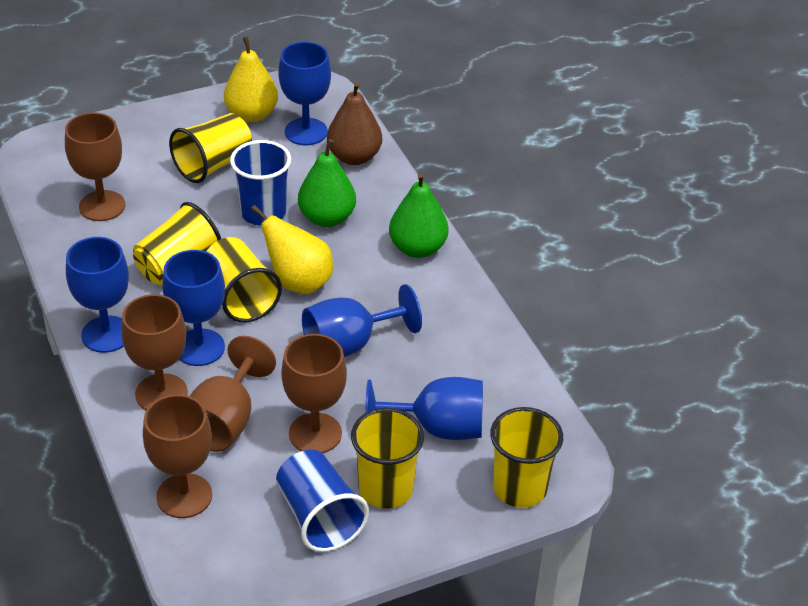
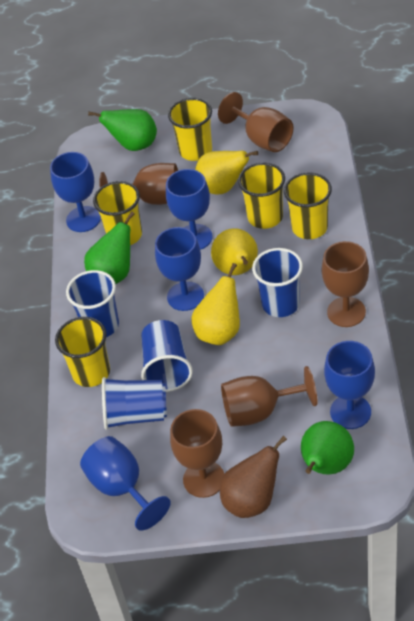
blue cup: [230,140,291,226] [276,450,369,552] = 2 -> [66,270,119,337] [102,377,167,430] [141,320,193,392] [252,248,303,317] = 4
green pear: [298,139,356,227] [389,173,449,258] = 2 -> [84,211,135,284] [88,109,157,151] [301,421,354,474] = 3
yellow pear: [224,37,278,122] [251,205,333,294] = 2 -> [191,263,240,345] [195,151,258,195] [211,228,258,275] = 3

